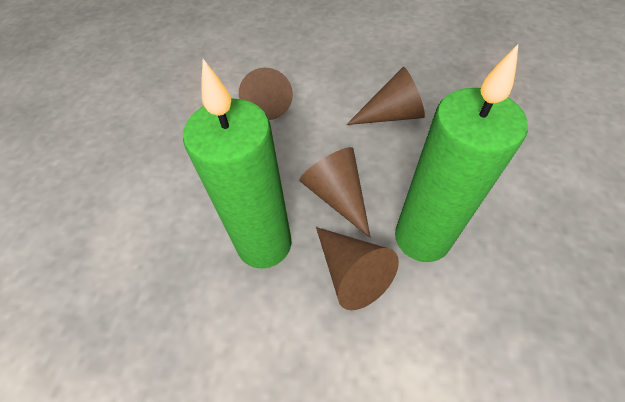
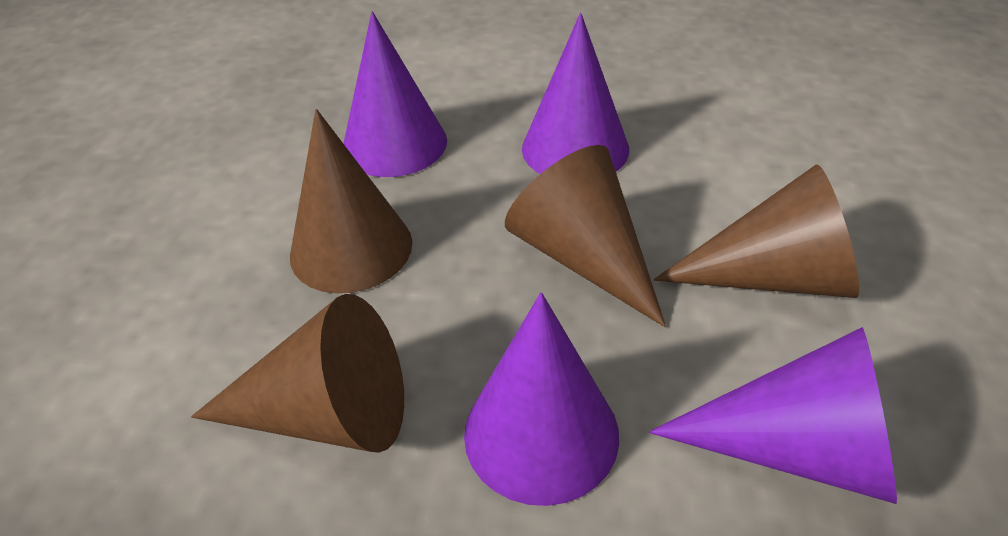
green candle: [183,59,292,269] [395,44,528,262] = 2 -> none = 0
purple cone: none = 0 -> [343,11,447,177] [464,292,619,506] [522,13,629,174] [649,327,897,504] = 4

